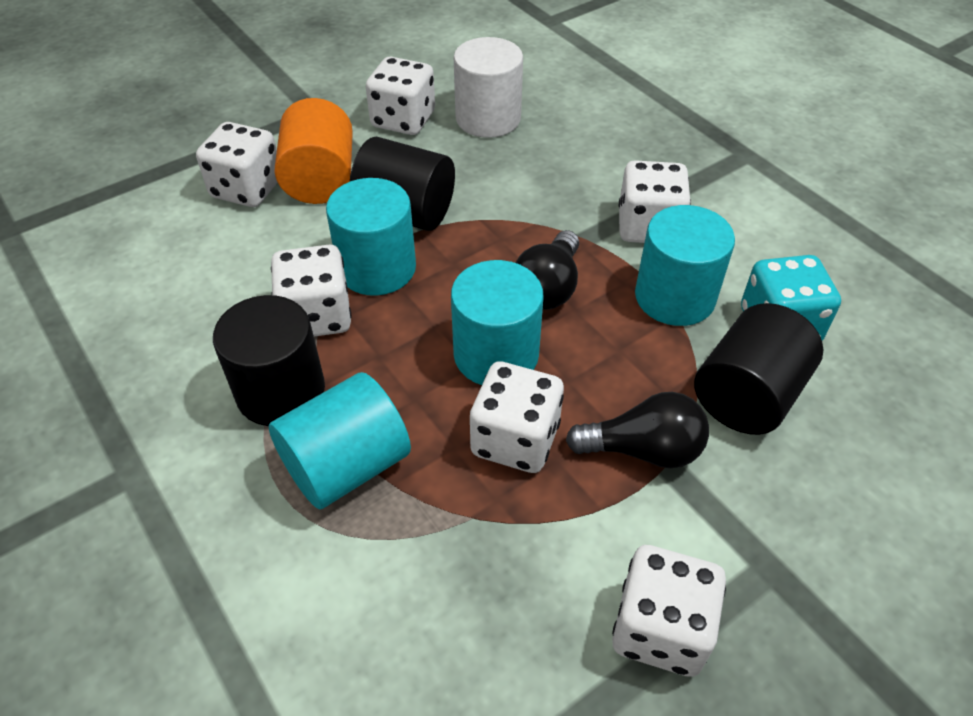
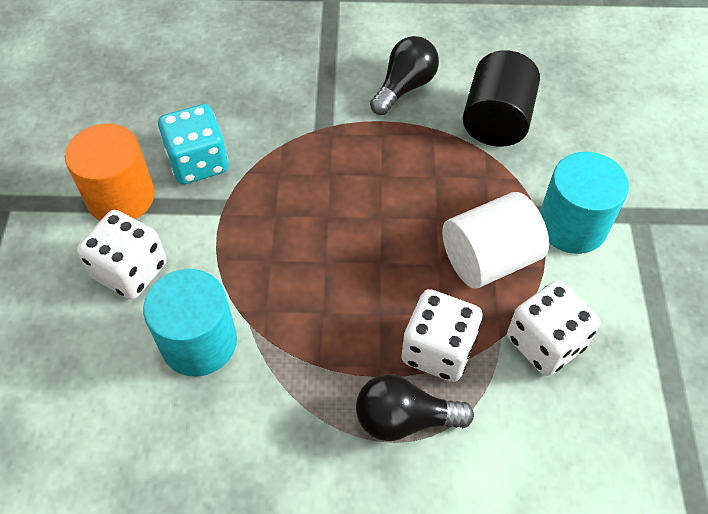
black cylinder: [213,295,325,426] [350,137,455,231] [694,303,823,435] = 3 -> [463,50,540,147] = 1
turquoise cylinder: [269,372,411,509] [326,178,416,296] [451,260,544,385] [635,205,735,326] = 4 -> [143,269,237,377] [540,152,629,254] = 2
white dice: [196,122,278,207] [271,245,351,337] [366,57,435,135] [470,361,564,473] [612,545,726,677] [619,160,691,243] = 6 -> [77,210,167,300] [401,289,482,382] [507,280,600,376] = 3

